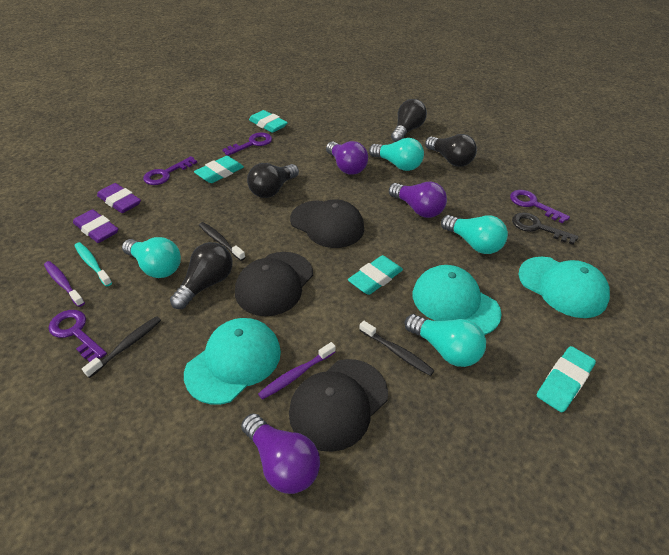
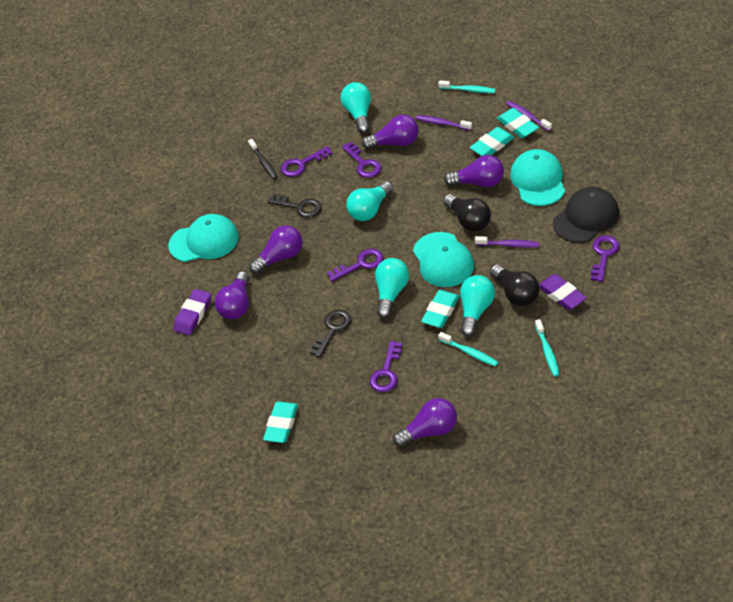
black cap: [235,252,313,316] [289,359,388,452] [290,199,364,248] = 3 -> [553,187,619,243] = 1
black key: [512,213,578,245] = 1 -> [267,194,322,218] [310,310,352,358] = 2
black light bulb: [170,242,232,309] [247,163,299,198] [391,99,427,142] [425,134,477,167] = 4 -> [443,194,491,231] [490,265,540,306] = 2
black toothbrush: [82,316,161,378] [199,222,246,261] [359,320,435,376] = 3 -> [248,139,278,179] = 1
purple key: [49,310,107,362] [143,156,197,185] [222,132,272,156] [510,190,570,223] = 4 -> [281,146,333,177] [327,249,383,282] [342,142,381,178] [369,341,402,392] [591,235,620,282] = 5
purple light bulb: [241,413,320,494] [326,141,368,175] [389,182,447,218] = 3 -> [215,271,249,319] [249,225,302,274] [362,115,419,149] [393,398,457,447] [444,155,504,187] = 5
purple toothbrush: [44,261,85,307] [258,342,336,400] = 2 -> [416,115,472,130] [475,236,539,248] [506,101,552,131] = 3
turquoise toothbrush: [74,242,112,287] = 1 -> [438,80,496,93] [438,332,498,367] [535,319,560,377] = 3

